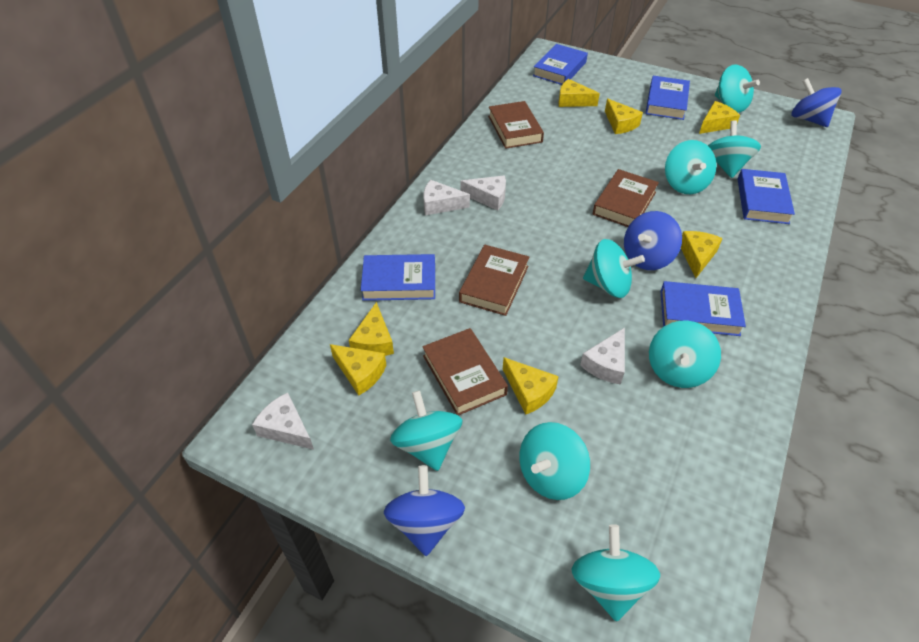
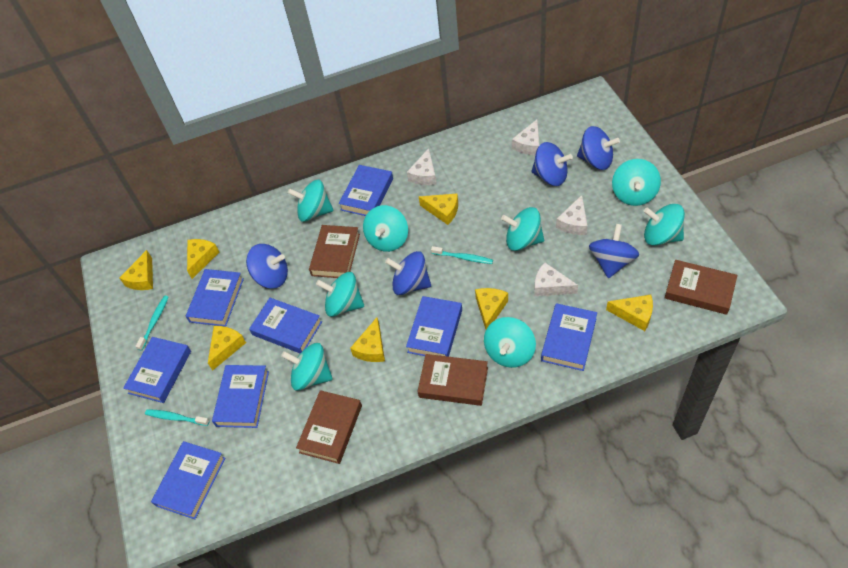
blue book: [361,254,435,301] [533,44,588,85] [645,76,690,120] [660,281,746,336] [738,169,795,224] = 5 -> [123,337,191,403] [151,441,225,519] [186,269,244,327] [212,365,269,428] [249,298,322,353] [339,165,393,216] [406,296,462,357] [541,303,597,371] = 8
blue spinning top: [384,465,465,556] [624,211,682,270] [791,78,841,127] = 3 -> [246,244,288,289] [385,251,431,295] [531,142,573,186] [577,126,620,170] [589,224,639,278] = 5
turquoise toothbrush: none = 0 -> [136,296,169,351] [145,409,210,426] [431,246,493,264] = 3

